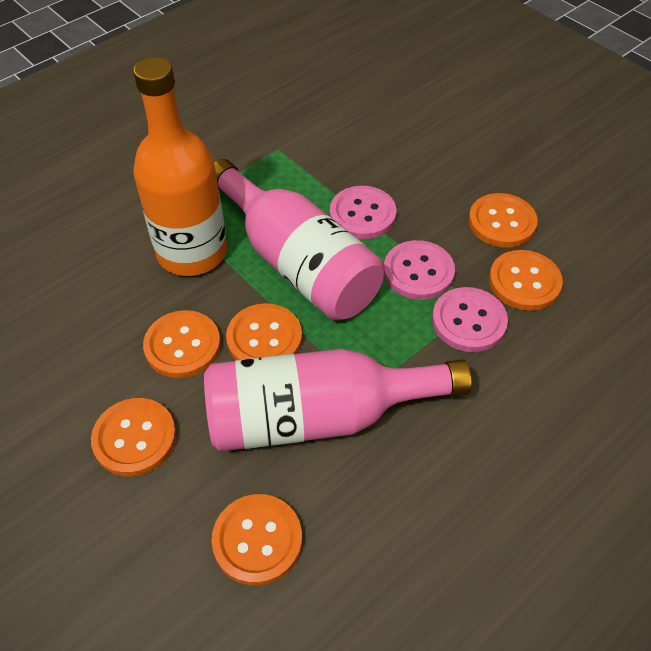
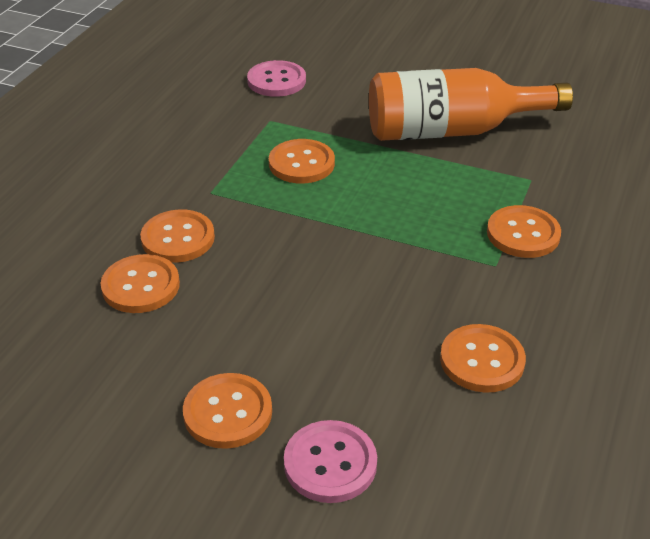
pink bottle: [204,349,472,451] [214,159,384,320] = 2 -> none = 0
pink button: [330,186,396,239] [384,240,455,300] [432,287,508,352] = 3 -> [247,60,306,97] [284,420,377,503] = 2

